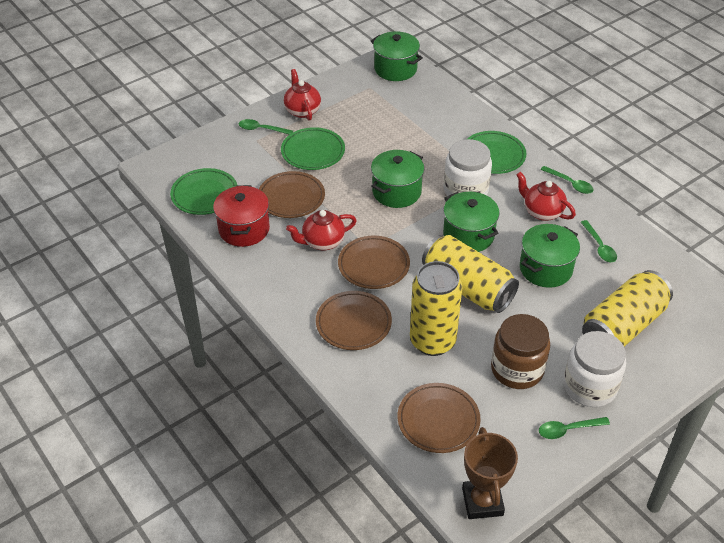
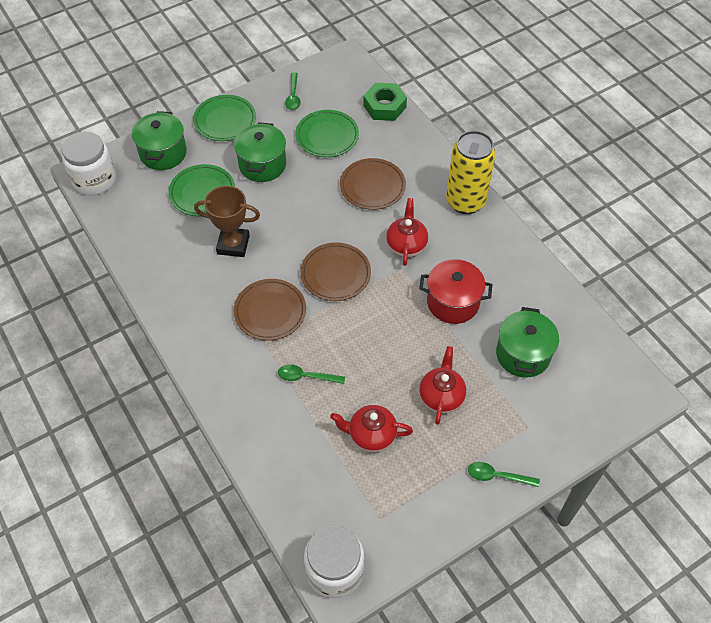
brown jar: [491,314,550,389] = 1 -> none = 0
brown plate: [259,171,325,218] [316,291,392,350] [338,236,410,289] [398,383,481,453] = 4 -> [233,279,306,341] [300,242,371,301] [340,158,406,210] = 3
green nut: none = 0 -> [363,83,407,121] = 1
green pot: [371,31,423,81] [371,150,424,208] [443,192,500,252] [520,224,580,288] = 4 -> [132,111,187,170] [234,122,286,182] [496,307,559,378] = 3
green spoon: [239,119,293,135] [539,417,610,439] [540,166,594,194] [581,220,617,262] = 4 -> [278,364,345,384] [285,72,301,110] [468,462,540,487] = 3
yellow can: [410,261,462,356] [422,235,519,313] [582,270,673,347] = 3 -> [446,130,496,214] = 1

